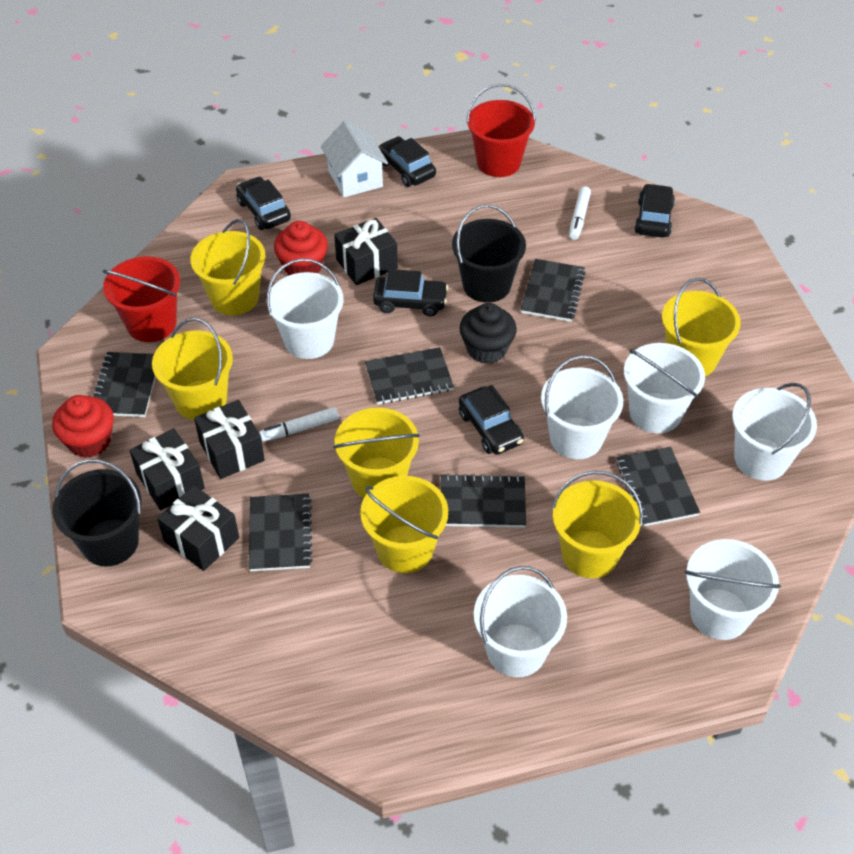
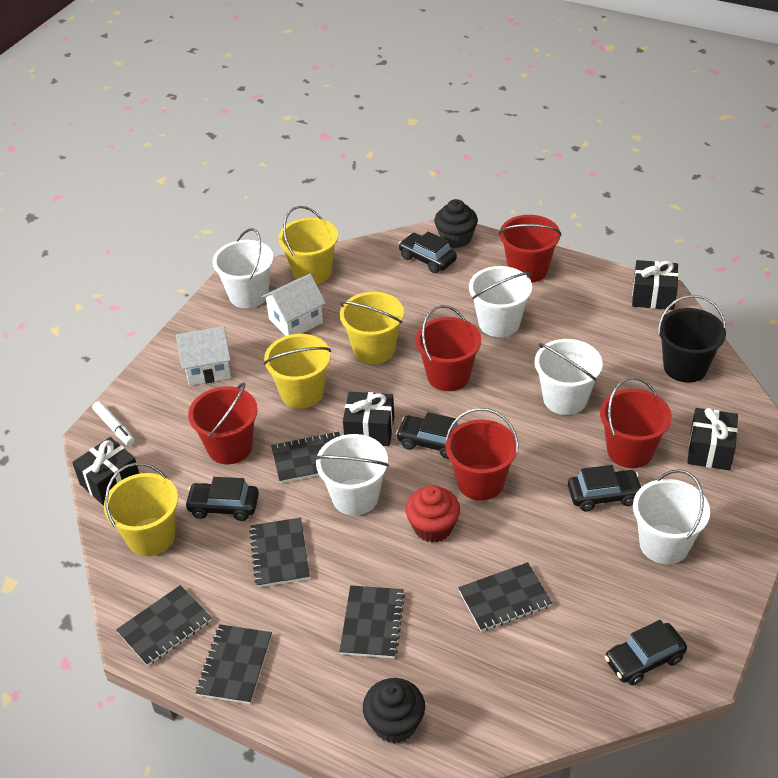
black bucket: [52,459,142,567] [452,205,526,303] = 2 -> [658,295,726,383] = 1
black cupcake: [460,303,517,364] = 1 -> [363,678,425,743] [434,199,478,248] = 2
red bucket: [103,256,180,342] [466,84,536,177] = 2 -> [188,382,258,464] [415,305,481,391] [446,408,518,501] [499,215,561,283] [600,377,672,468] = 5
red cupcake: [52,395,114,458] [274,221,328,275] = 2 -> [405,485,460,542] = 1
white bucket: [266,258,343,359] [474,566,567,677] [541,355,623,459] [624,343,705,433] [684,539,781,640] [732,383,817,481] = 6 -> [213,228,274,308] [315,434,389,516] [469,266,532,337] [535,339,603,415] [633,469,710,564] = 5
white house: [321,121,388,197] = 1 -> [176,326,231,386] [261,274,326,336] = 2
white marker: [259,407,339,442] [569,187,591,240] = 2 -> [92,401,135,446] = 1
yellow bucket: [152,318,233,420] [190,219,266,315] [333,407,420,498] [360,476,448,573] [552,471,643,578] [662,278,741,376] = 6 -> [104,463,178,556] [264,334,331,409] [278,206,338,284] [340,292,404,364] = 4

